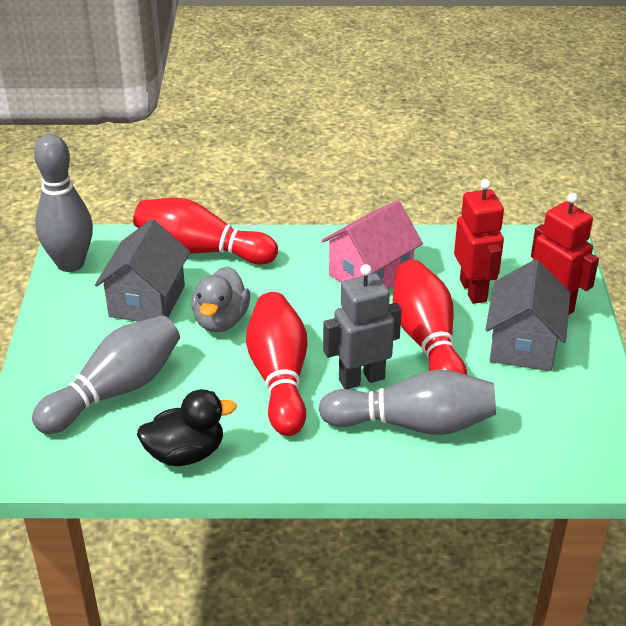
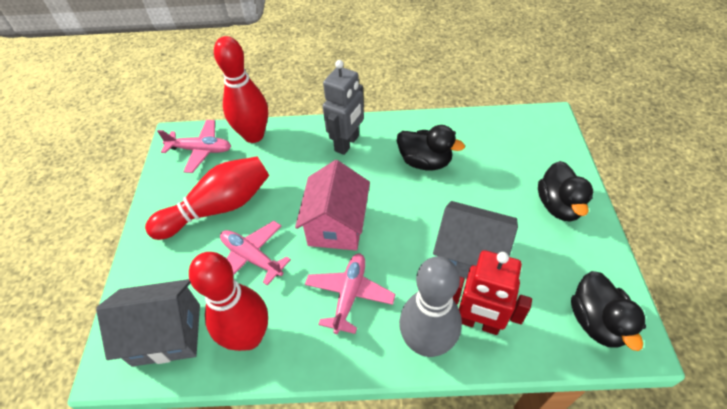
black duck: [137,389,237,466] = 1 -> [397,125,465,171] [538,161,593,221] [571,271,646,351] = 3
grey bowling pin: [32,315,180,434] [34,134,93,272] [319,369,496,435] = 3 -> [399,256,462,357] = 1
grey duck: [192,266,250,332] = 1 -> none = 0
pink plane: none = 0 -> [157,120,231,173] [220,221,291,285] [305,253,396,334] = 3
red robot: [454,179,504,304] [531,193,599,315] = 2 -> [453,250,532,335] = 1

